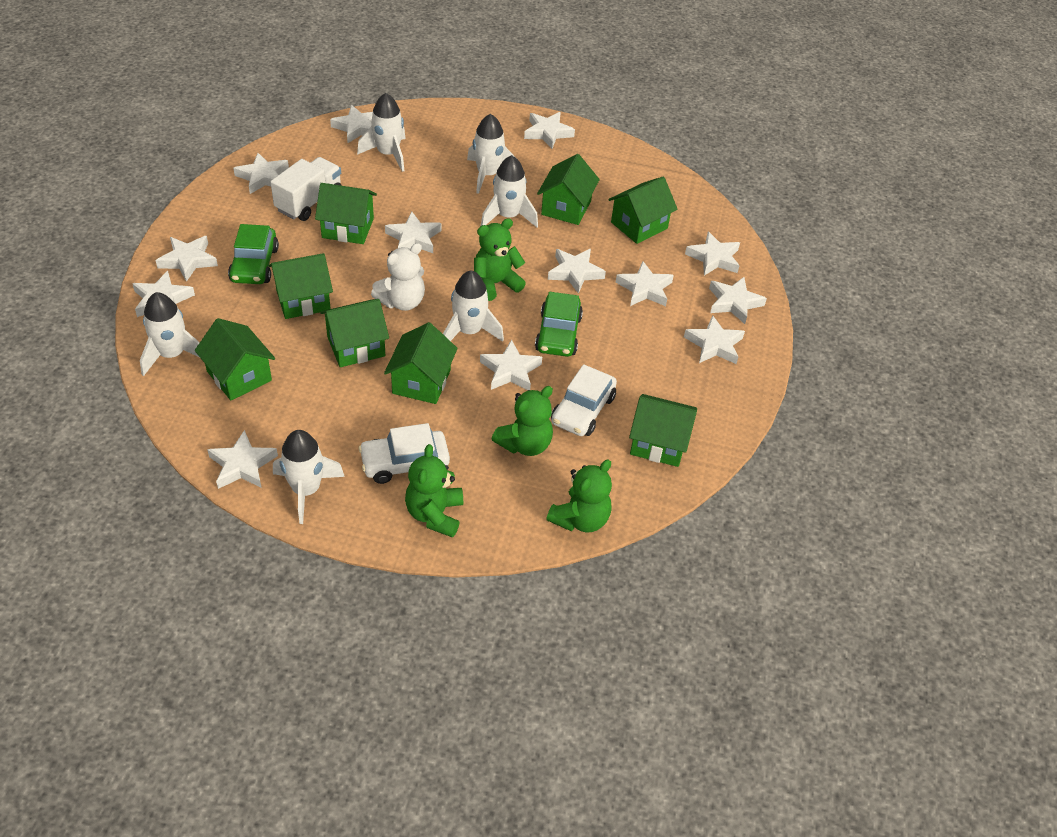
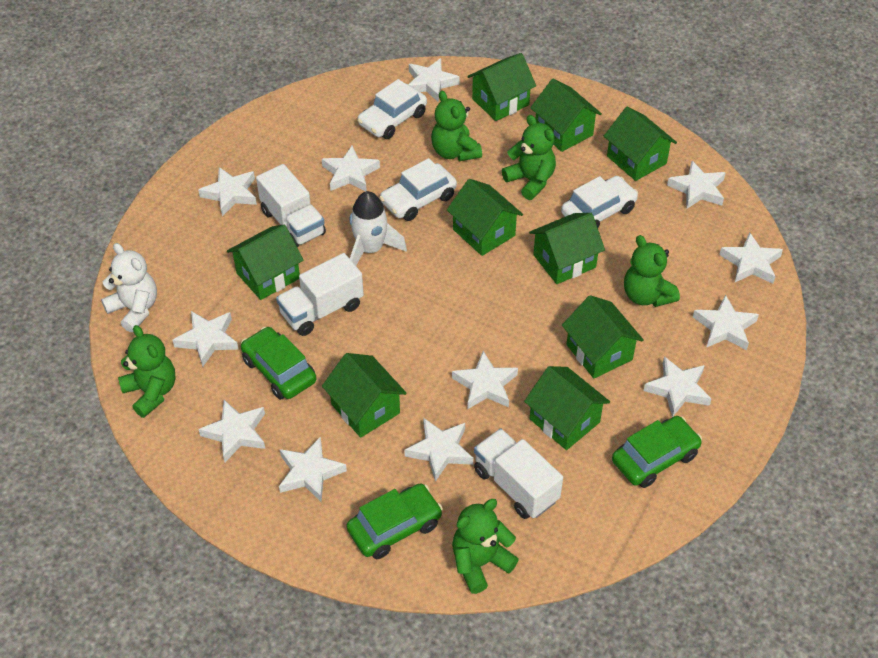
green car: [228,224,279,284] [535,292,583,357] = 2 -> [241,327,316,400] [346,484,443,559] [612,416,702,488] = 3
green house: [195,318,275,400] [269,253,333,319] [315,183,377,244] [320,299,389,367] [384,322,458,404] [537,154,600,225] [609,177,678,244] [629,394,697,467] = 8 -> [227,224,304,300] [322,353,407,438] [447,179,523,256] [467,53,536,121] [524,366,610,450] [529,213,605,284] [530,79,602,152] [562,295,644,379] [604,106,677,181] = 9
green teddy bear: [405,444,463,538] [474,218,526,301] [492,386,553,456] [546,459,612,533] = 4 -> [118,325,176,418] [431,91,482,161] [452,499,519,594] [502,115,556,200] [624,235,680,307] = 5
white car: [359,423,450,484] [551,364,617,436] = 2 -> [357,79,427,139] [379,158,457,221] [561,176,638,228] = 3
white rocket: [140,292,200,376] [273,430,345,524] [357,93,406,172] [443,270,504,342] [467,114,516,194] [481,155,538,227] = 6 -> [350,191,407,266] = 1
white star: [132,271,195,317] [155,236,218,282] [207,430,278,489] [233,153,289,194] [330,105,373,143] [385,212,441,253] [480,339,542,390] [524,112,575,149] [548,249,606,294] [615,261,674,306] [684,315,745,364] [685,231,740,276] [709,277,767,324] = 13 -> [172,311,239,367] [198,167,257,216] [198,400,265,462] [279,436,347,502] [322,146,380,191] [404,418,473,482] [409,58,460,101] [452,351,518,409] [643,357,712,417] [667,161,726,209] [693,294,759,350] [719,232,783,284] = 12
white truck: [271,157,342,221] = 1 -> [256,164,326,248] [276,253,364,336] [474,428,563,519] = 3

